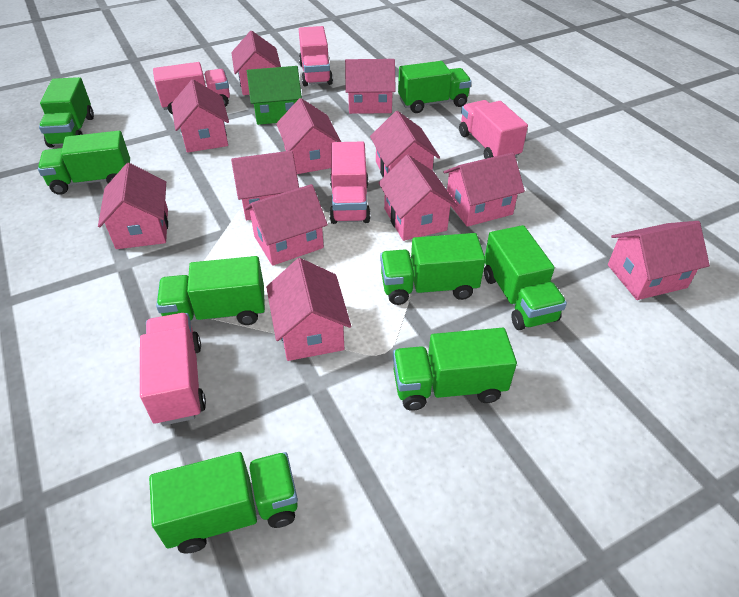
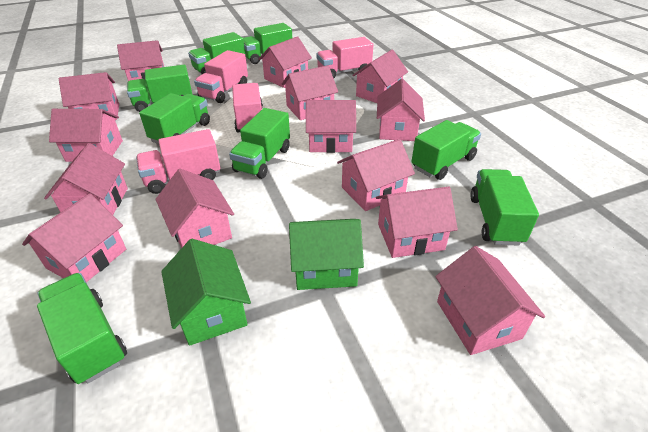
green house: [247,66,302,125] = 1 -> [161,239,251,346] [289,219,364,290] = 2
pink house: [98,163,168,249] [171,79,229,153] [231,31,281,95] [231,151,299,220] [244,184,328,266] [266,258,351,361] [276,98,341,174] [345,59,396,114] [370,111,440,177] [378,155,457,241] [443,152,525,227] [608,221,710,300] = 12 -> [22,193,126,282] [44,143,128,215] [49,109,123,162] [58,72,119,120] [117,40,164,81] [155,169,234,248] [258,36,312,88] [282,65,338,120] [306,100,356,153] [337,139,415,211] [352,50,408,103] [376,187,458,258] [377,79,425,141] [435,246,545,355] = 14
pink truck: [140,313,206,426] [153,62,230,114] [299,26,333,87] [329,141,371,224] [459,100,528,159] = 5 -> [136,129,220,194] [194,50,248,103] [232,83,263,133] [316,37,373,78] = 4

